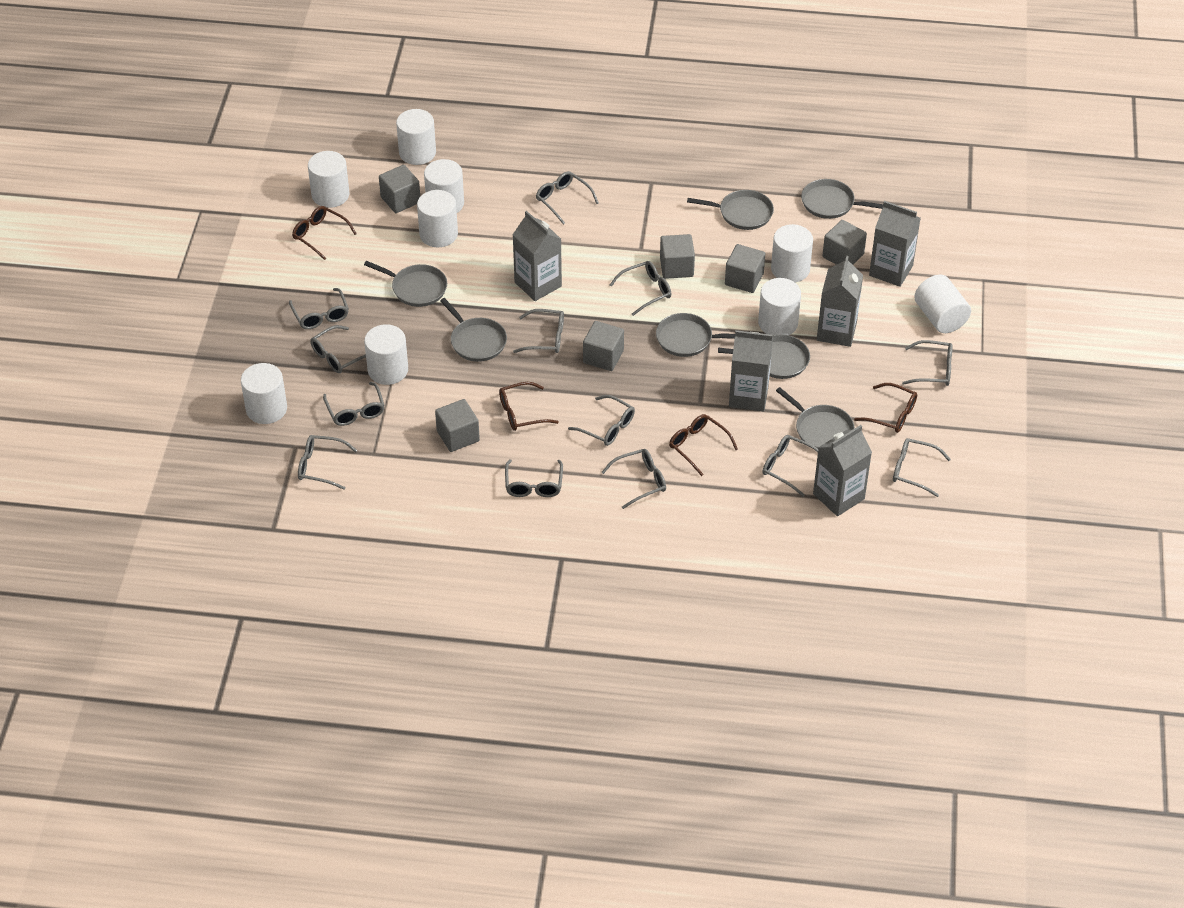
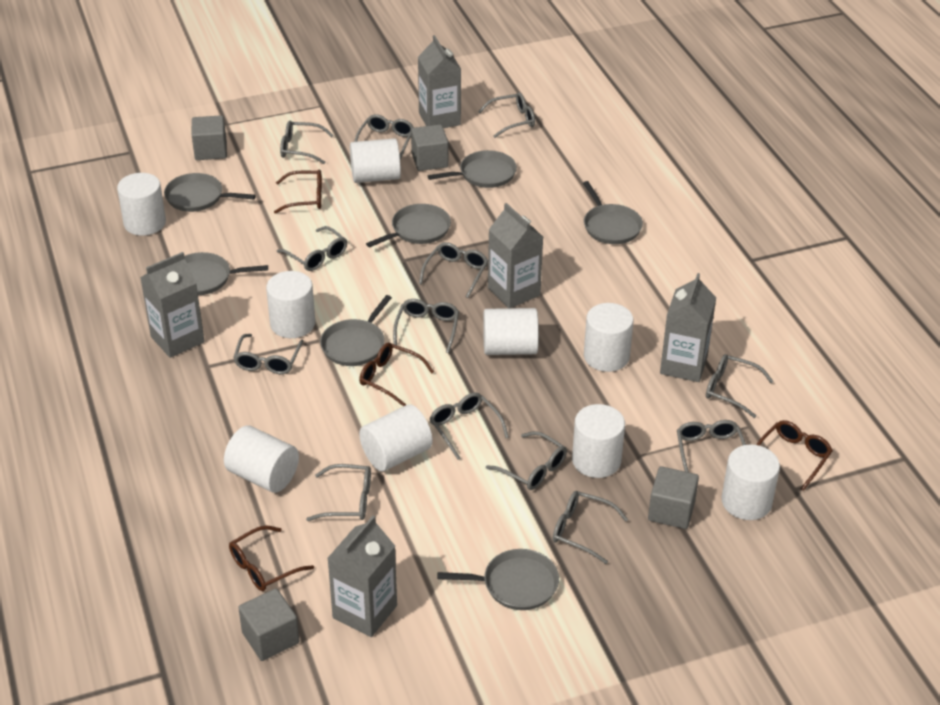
grey cube: [379,165,420,213] [435,399,480,452] [583,321,624,371] [660,234,695,279] [725,244,765,293] [822,220,867,265] = 6 -> [192,115,227,160] [238,588,299,661] [411,124,449,171] [648,466,699,529] = 4

